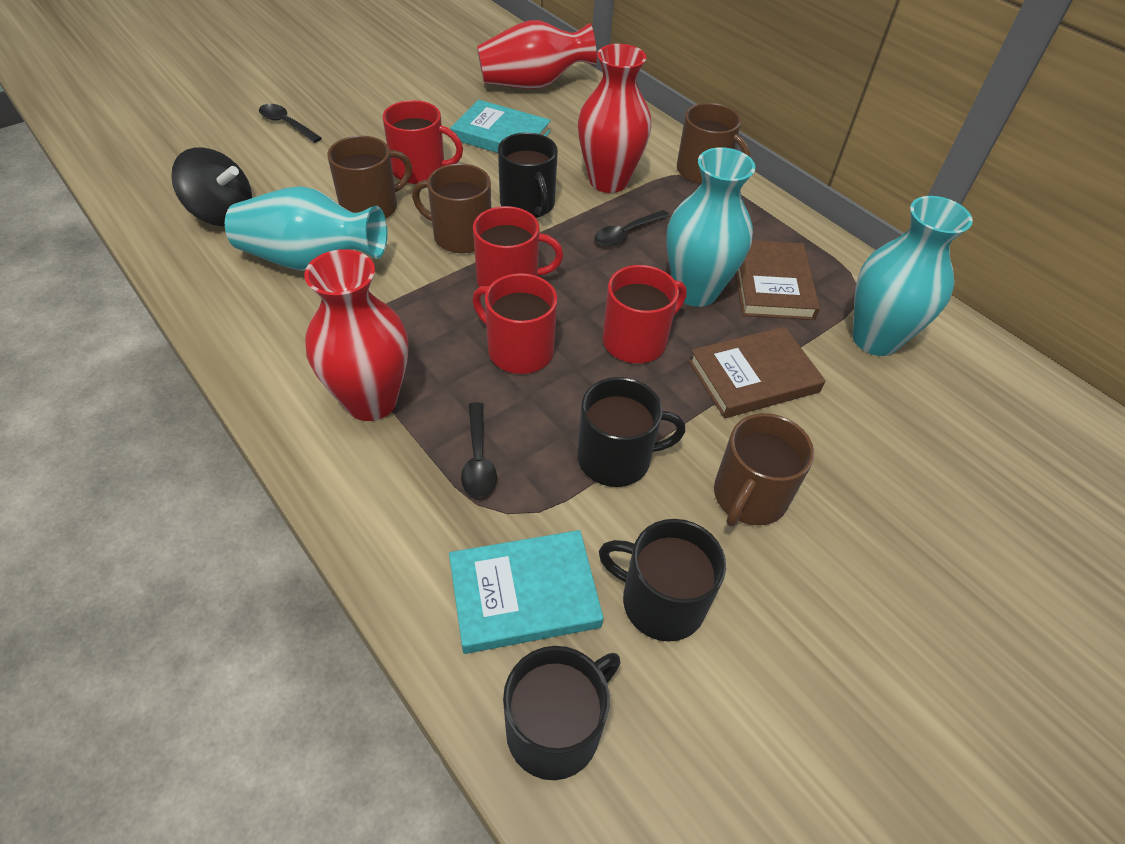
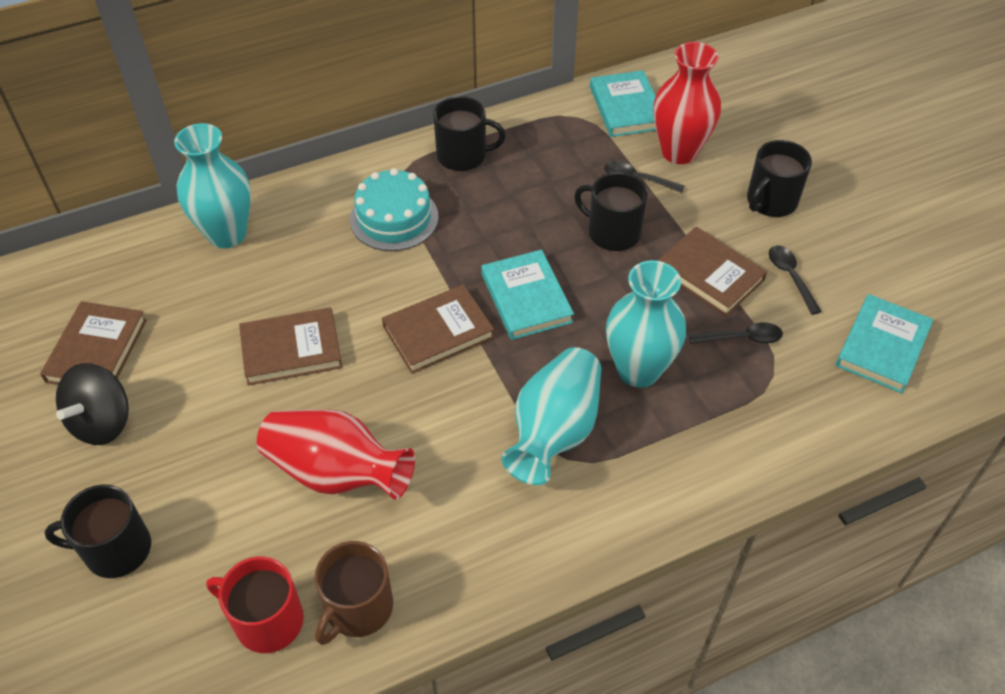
brown book: [689,327,826,418] [736,240,820,320] = 2 -> [40,301,147,385] [239,307,342,386] [382,284,495,374] [657,227,767,316] = 4
brown mug: [327,136,412,218] [412,163,491,254] [677,103,750,184] [714,413,814,526] = 4 -> [314,541,393,645] = 1
red mug: [383,100,463,184] [472,273,557,374] [473,206,563,287] [603,265,686,363] = 4 -> [206,556,304,653] = 1
red vase: [304,249,408,421] [477,20,597,89] [578,44,651,193] = 3 -> [257,410,415,500] [653,42,721,164] = 2
turquoise book: [449,530,603,654] [451,100,551,153] = 2 -> [481,250,574,340] [590,70,656,137] [836,294,933,393] = 3
turquoise cake: none = 0 -> [350,168,438,251] = 1

